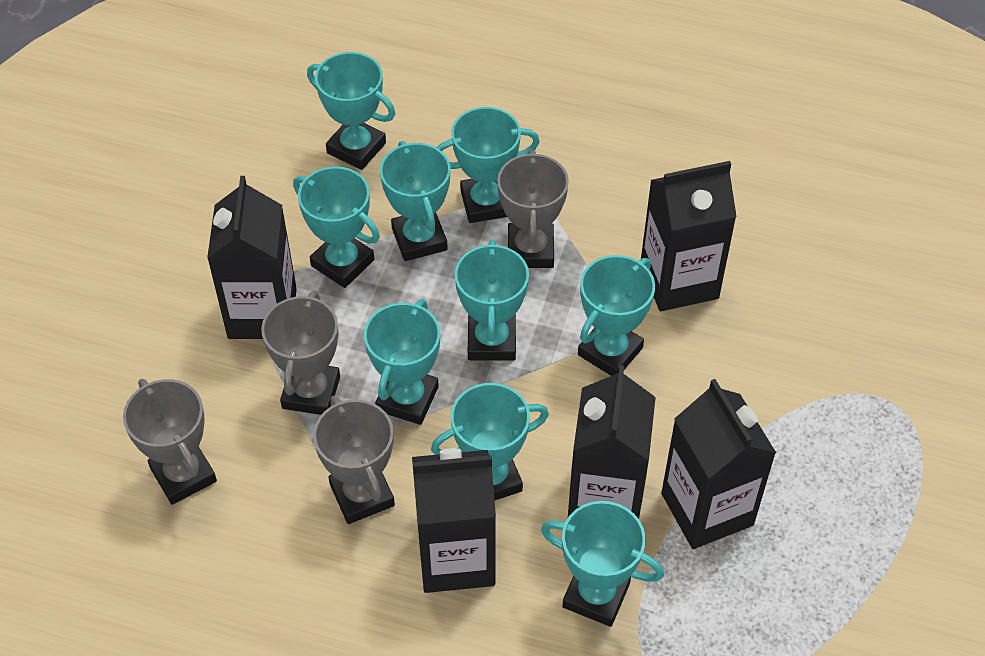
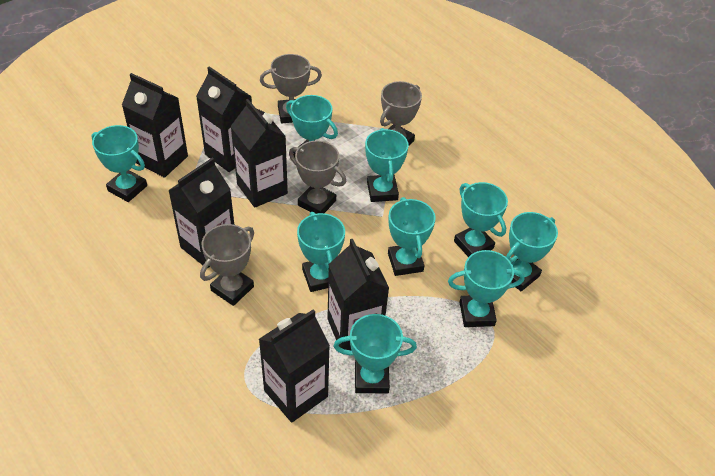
black carton: [207,176,297,339] [412,448,496,593] [568,365,656,519] [641,161,737,311] [661,379,776,549] = 5 -> [122,73,188,178] [168,158,234,268] [196,66,252,172] [230,99,288,208] [259,309,330,423] [327,239,389,350] = 6

